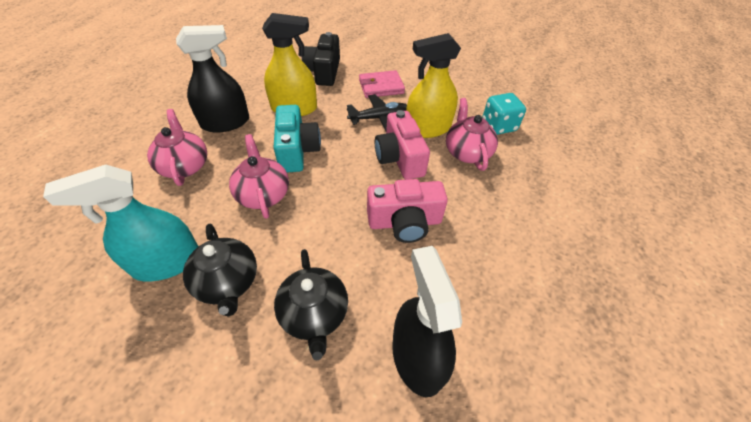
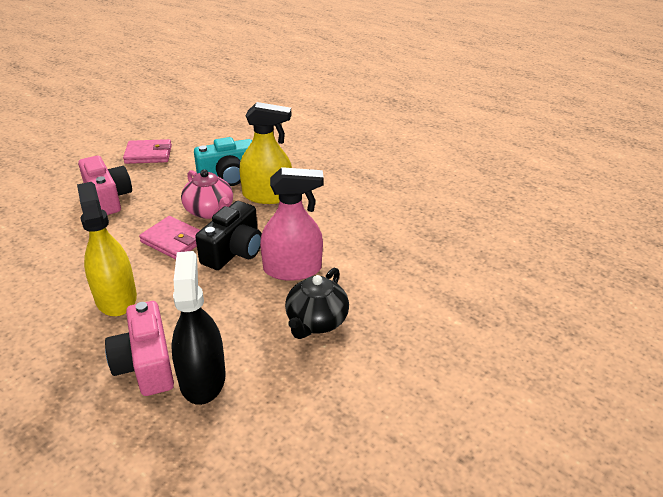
black plane: [347,94,407,131] = 1 -> none = 0
black spray bottle: [176,25,249,133] [392,246,462,397] = 2 -> [171,251,226,405] = 1
black teapot: [183,224,257,316] [274,249,348,361] = 2 -> [285,268,349,339] = 1
pink spray bottle: none = 0 -> [260,167,324,281] = 1
pink teapot: [147,109,207,186] [229,134,289,219] [446,98,498,171] = 3 -> [181,169,233,219] = 1
pink wallet: [359,70,405,98] = 1 -> [123,139,172,164] [139,216,200,260] = 2
turquoise dice: [482,93,526,135] = 1 -> none = 0
turquoise spray bottle: [43,165,199,282] = 1 -> none = 0

